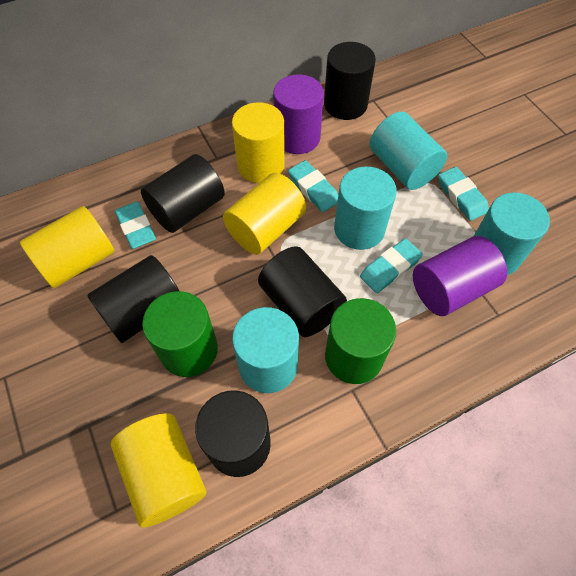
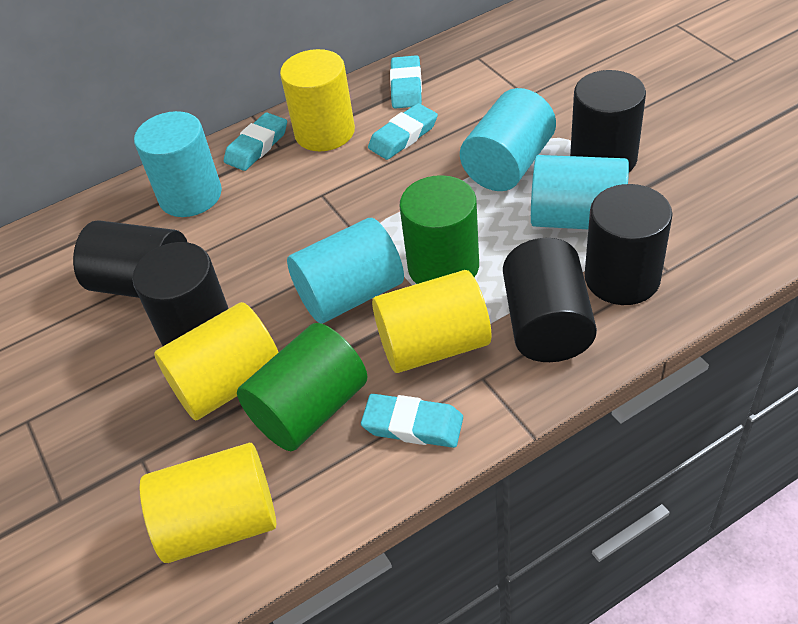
purple cylinder: [273,74,324,154] [413,236,507,316] = 2 -> none = 0

